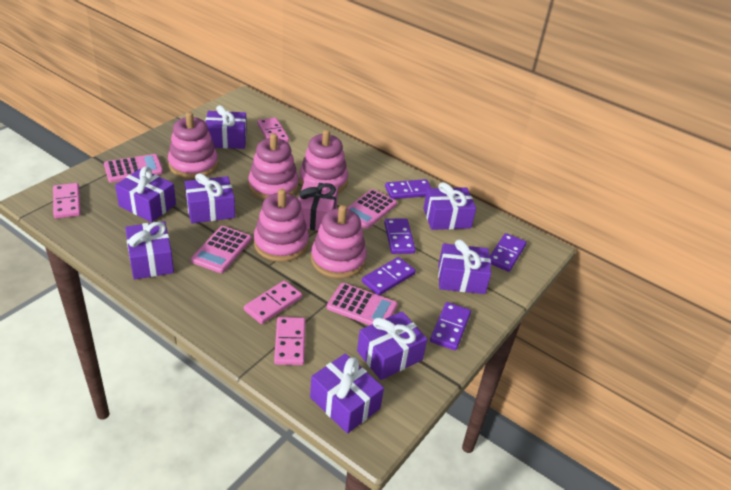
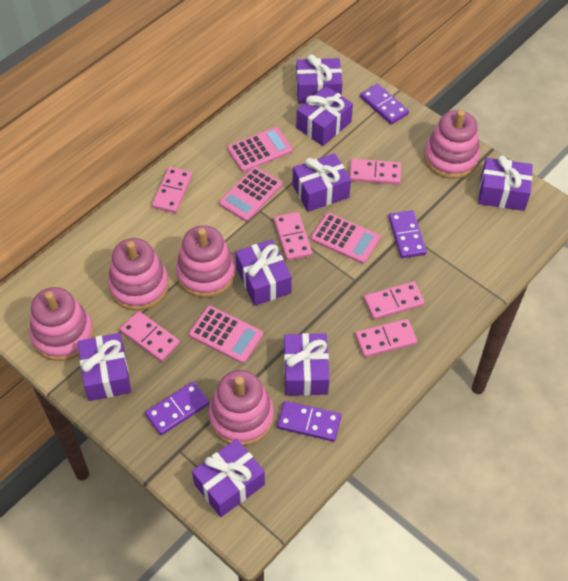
pink domino: [53,183,81,219] [244,280,302,324] [257,117,289,142] [274,317,306,365] = 4 -> [120,311,180,362] [152,167,193,213] [274,212,312,261] [349,159,401,185] [355,319,417,357] [364,281,425,320] = 6
pink gift: [298,181,338,231] = 1 -> none = 0
purple domino: [362,257,416,295] [384,219,416,254] [385,179,431,199] [430,302,471,350] [489,233,527,272] = 5 -> [145,382,210,435] [277,401,341,442] [360,84,409,125] [388,210,427,258] = 4

